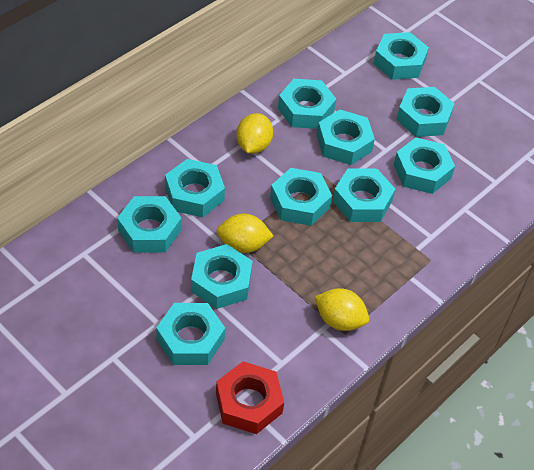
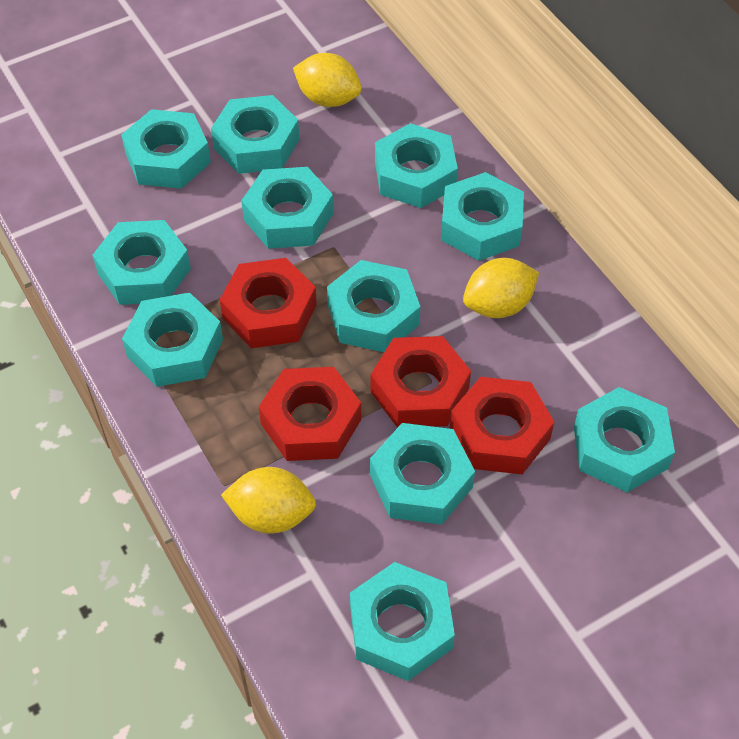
red nut: [216,361,284,434] = 1 -> [220,258,316,348] [259,367,361,461] [370,336,471,428] [450,377,554,474] = 4

